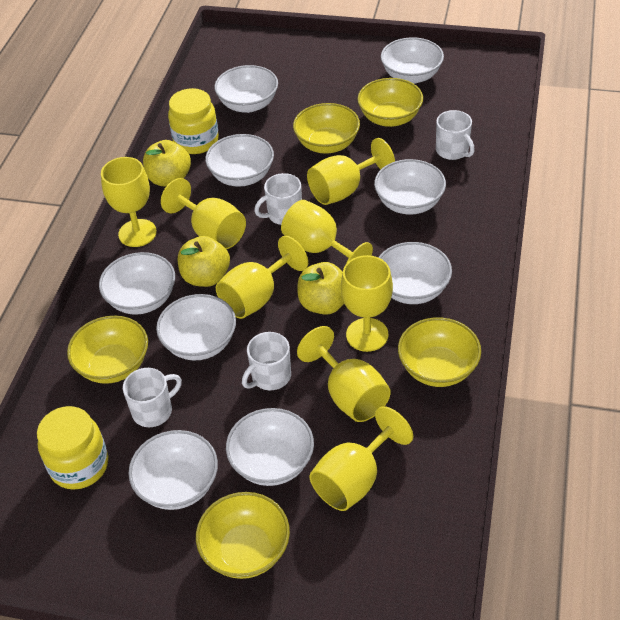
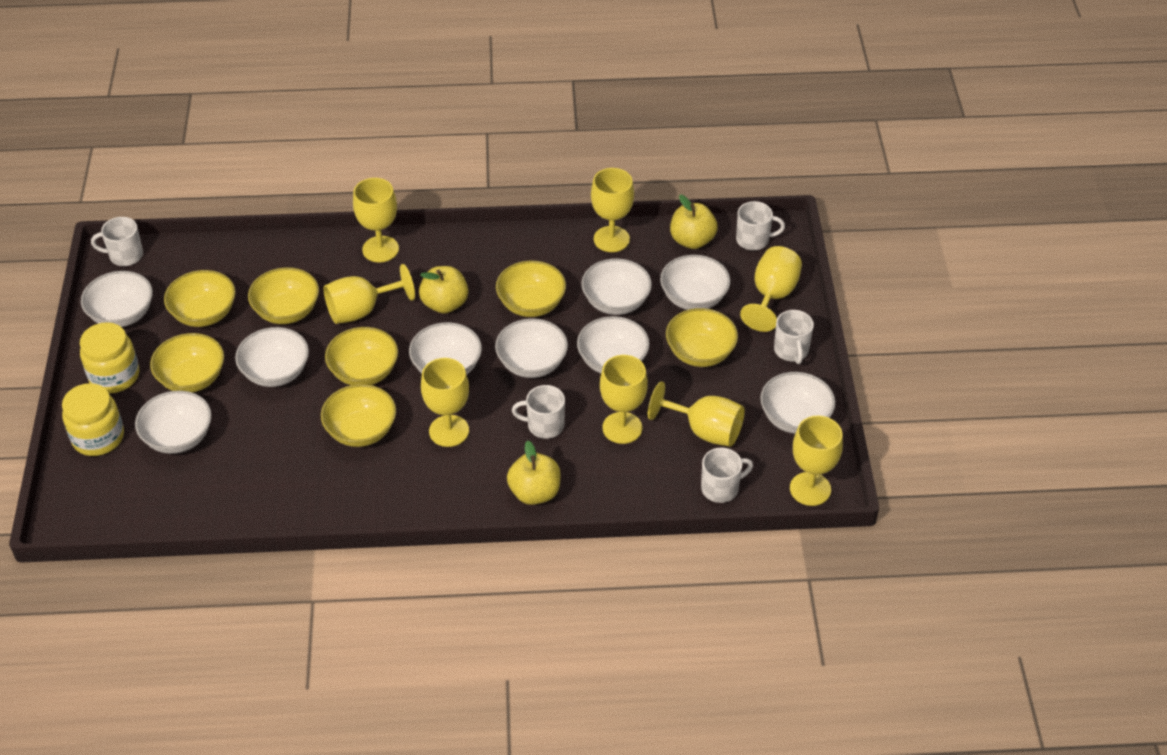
white mug: [123,368,182,427] [242,332,291,390] [254,173,302,225] [436,110,475,160] = 4 -> [91,217,143,266] [512,385,565,439] [701,448,753,503] [736,201,785,250] [774,310,814,364] = 5
yellow bowl: [67,316,148,384] [196,492,290,579] [293,103,360,154] [358,78,423,127] [398,317,481,387] = 5 -> [150,333,224,393] [164,270,236,327] [248,267,319,324] [321,384,396,447] [325,327,398,385] [496,261,566,317] [666,308,738,367] = 7

